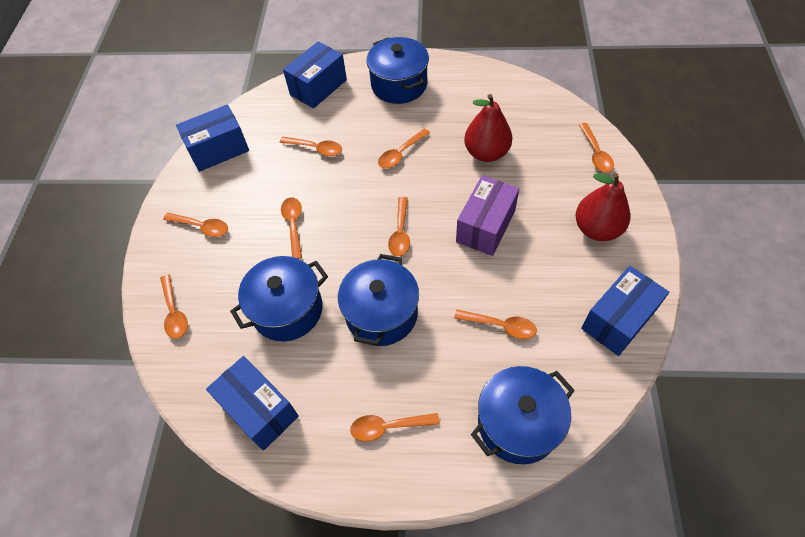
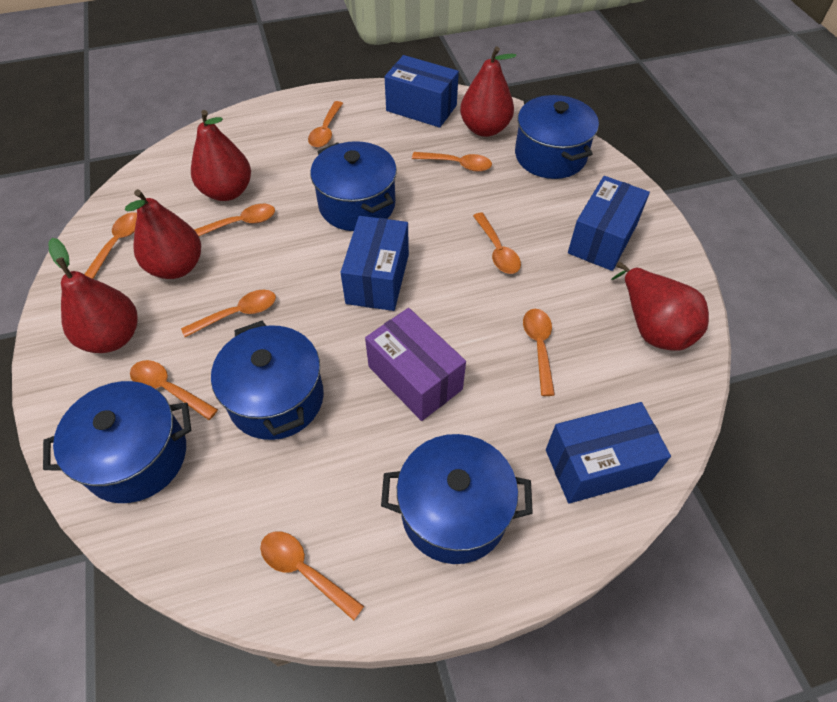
blue pot: [230,256,328,341] [338,254,419,346] [366,37,429,104] [471,366,575,464] = 4 -> [43,381,191,503] [211,321,324,440] [310,141,397,231] [381,434,533,564] [515,95,599,179] = 5
red pear: [464,94,512,162] [575,173,630,241] = 2 -> [48,238,138,353] [125,189,201,279] [191,110,251,201] [460,47,516,137] [611,262,709,351] = 5

